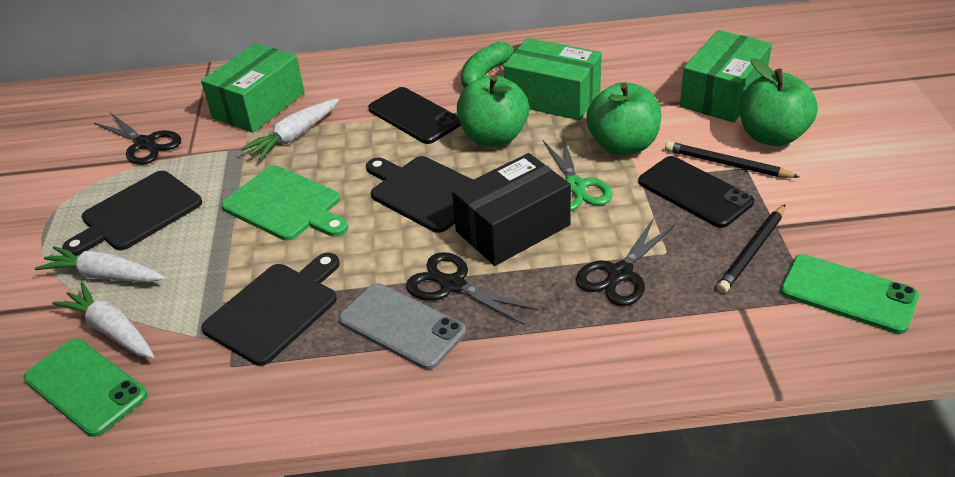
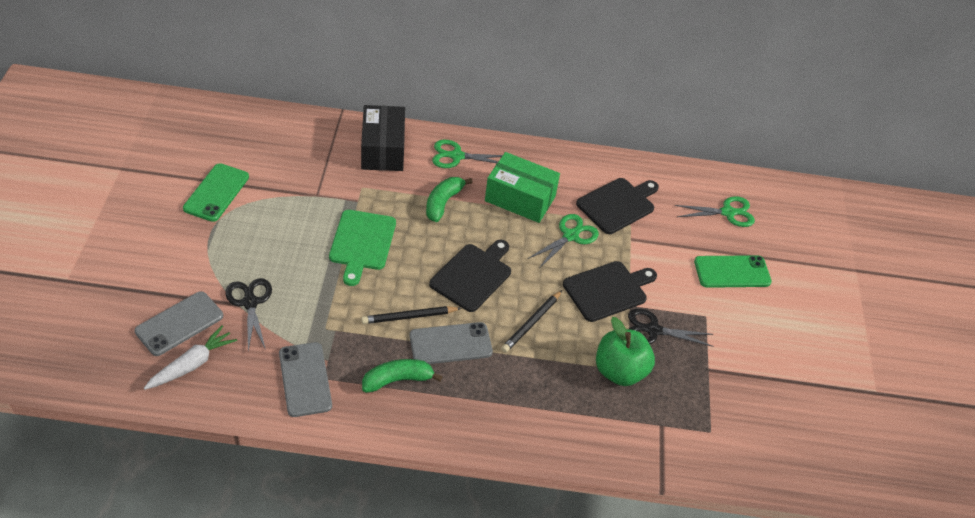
black phone: [368,87,461,144] [638,156,754,228] = 2 -> none = 0
black scissors: [94,113,181,165] [406,252,538,325] [576,218,675,306] = 3 -> [225,278,272,351] [628,308,714,347] = 2
green apple: [457,75,529,146] [586,82,661,155] [740,58,818,146] = 3 -> [596,317,655,386] = 1
green banana: [461,42,521,88] = 1 -> [362,359,443,393] [426,177,473,222] = 2
green box: [201,43,305,133] [504,38,602,120] [680,30,772,123] = 3 -> [485,152,560,223] = 1
green scissors: [543,136,612,211] = 1 -> [432,140,503,168] [528,214,599,267] [675,196,755,227] = 3
grey phone: [339,283,466,370] = 1 -> [134,291,223,356] [279,342,332,417] [409,322,493,364] = 3
white carrot: [35,246,165,283] [52,282,154,358] [241,99,339,160] = 3 -> [144,326,237,390] = 1

